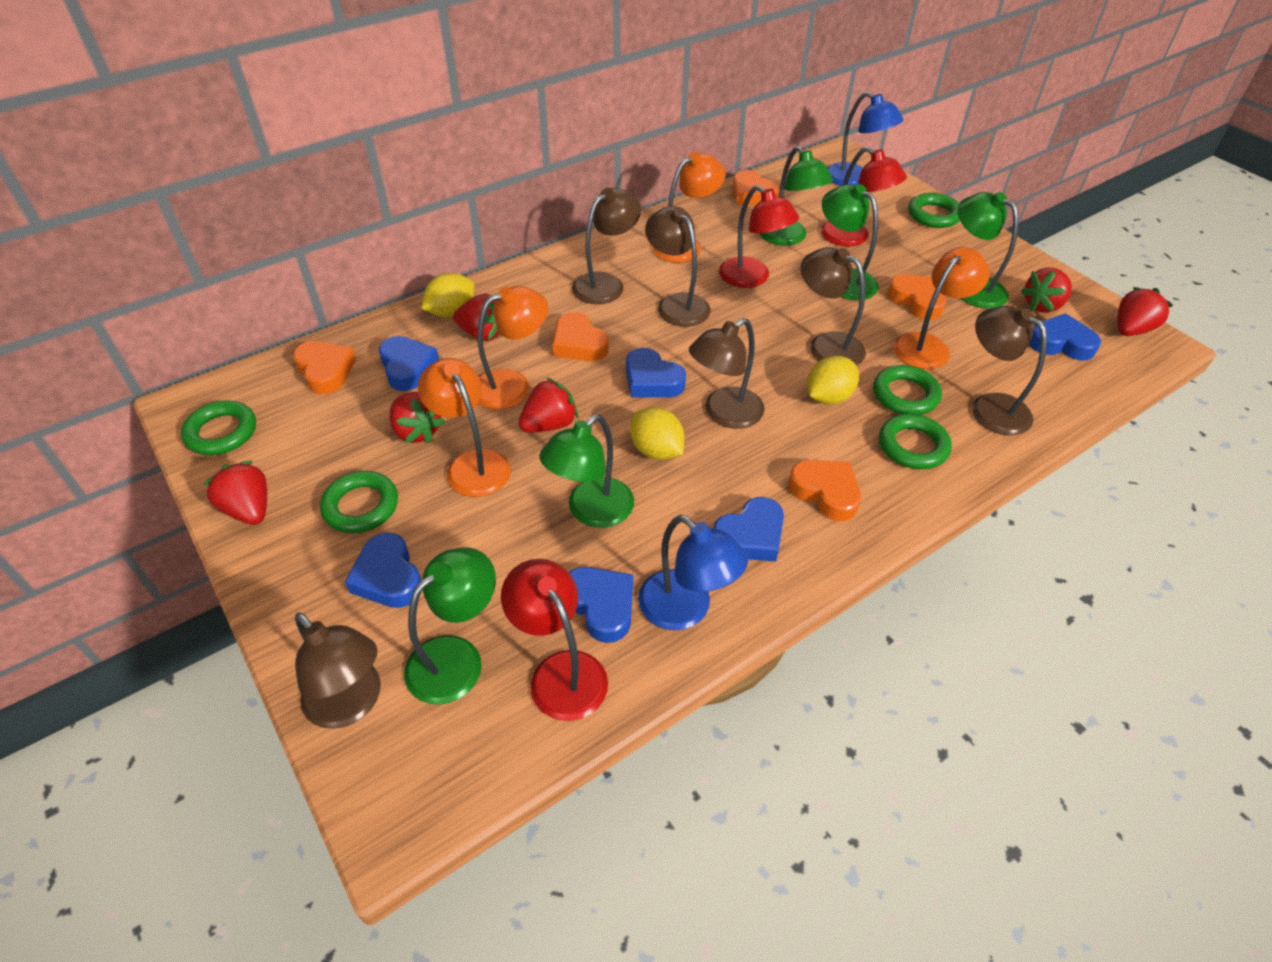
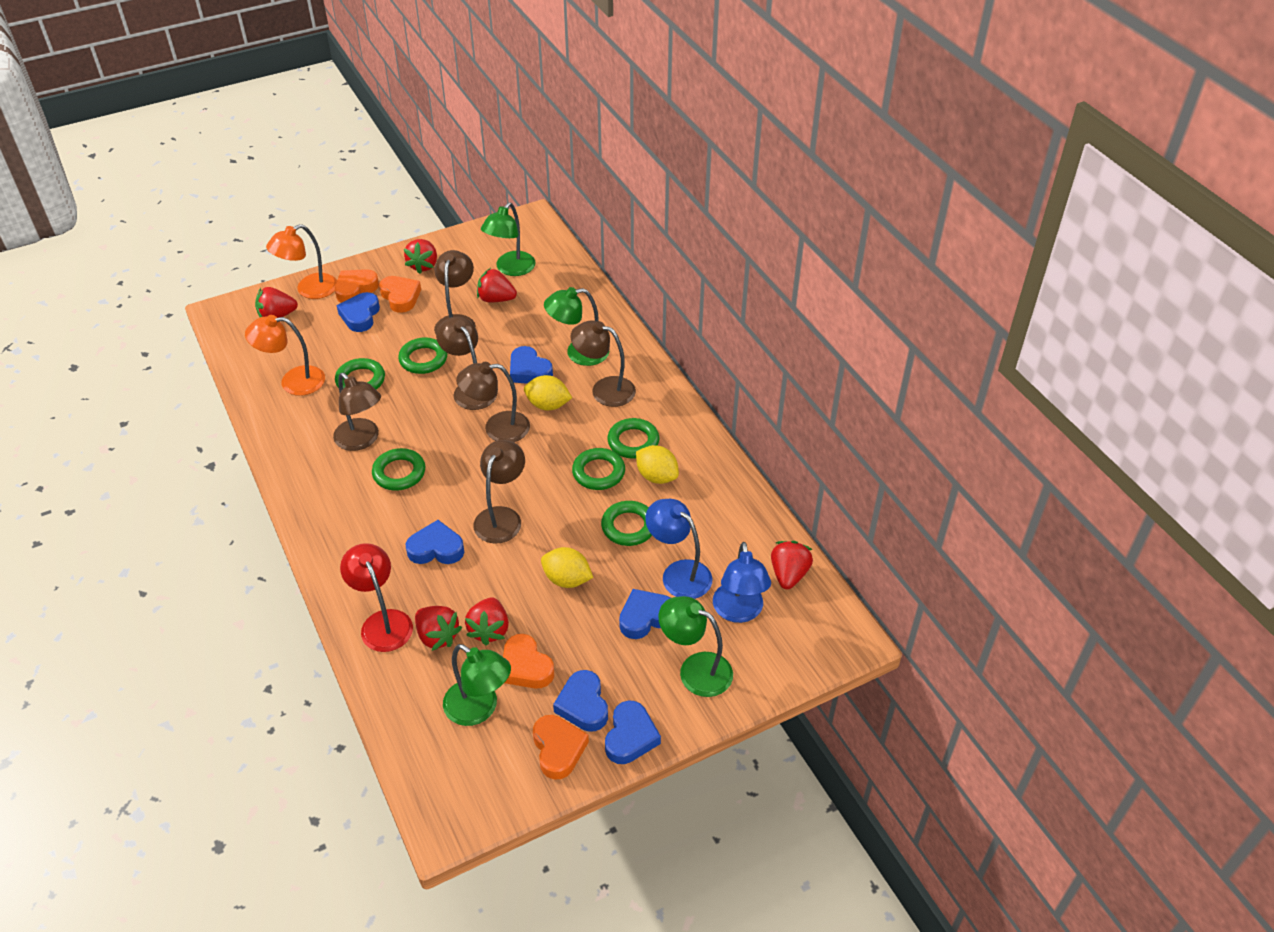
green lamp: [404,547,496,705] [539,414,634,528] [760,146,833,246] [822,184,879,300] [958,192,1018,309] = 5 -> [443,644,511,726] [481,203,536,276] [544,287,609,366] [658,596,733,697] = 4
green ring: [181,400,256,455] [320,471,398,533] [873,365,942,415] [879,414,952,469] [908,193,960,228] = 5 -> [335,358,385,390] [372,448,425,491] [398,337,447,374] [572,448,625,490] [601,501,652,546] [608,418,659,459] = 6
orange heart: [293,341,356,394] [552,312,609,361] [732,170,780,206] [788,460,861,521] [887,274,946,320] = 5 -> [335,269,379,303] [379,276,421,313] [503,634,554,689] [533,715,589,780] = 4
orange lamp: [418,358,511,497] [478,286,548,410] [653,151,726,263] [894,247,990,369] = 4 -> [245,315,325,396] [266,224,337,299] = 2
red lamp: [501,559,608,721] [719,185,799,288] [821,147,907,247] = 3 -> [340,543,413,652] = 1

